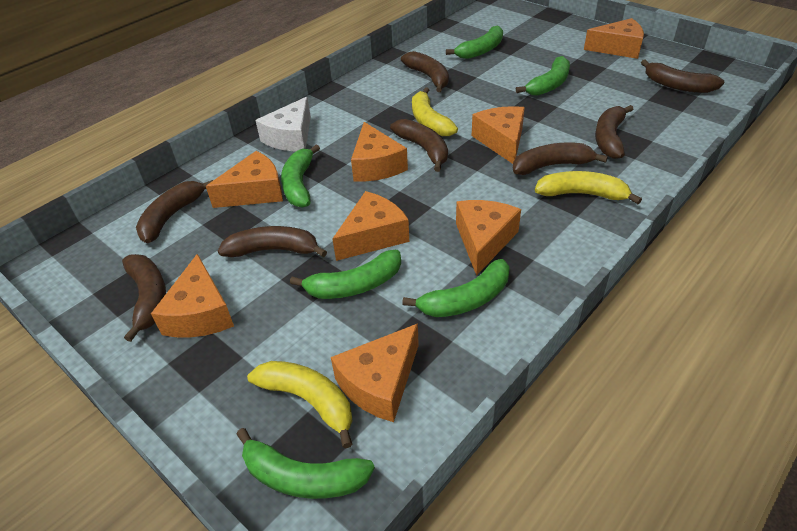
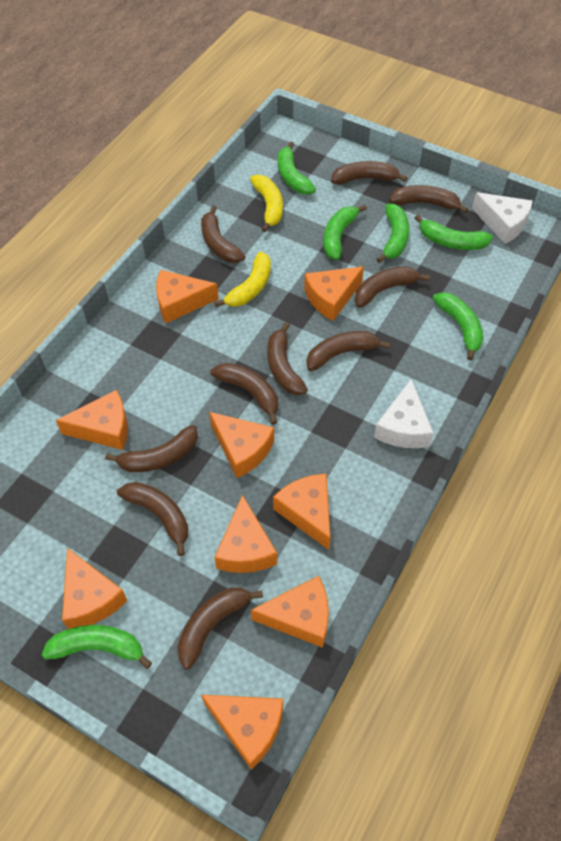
brown banana: [122,254,166,342] [136,180,213,243] [218,226,327,257] [390,119,448,172] [401,51,449,92] [513,142,608,175] [595,105,633,159] [641,60,724,93] = 8 -> [105,425,198,472] [117,482,188,556] [177,588,263,669] [201,205,246,263] [211,363,278,425] [267,322,308,395] [306,331,390,371] [331,161,407,184] [355,266,430,308] [389,185,468,213] = 10
orange cheese: [151,254,234,338] [206,151,283,208] [331,323,419,422] [332,191,409,261] [351,122,408,181] [456,200,521,276] [472,106,525,164] [584,18,644,59] = 8 -> [56,390,128,450] [62,548,127,629] [156,270,219,323] [201,695,283,770] [209,412,274,478] [214,495,277,573] [251,576,329,648] [273,474,331,550] [304,266,364,321] = 9
white cheese: [255,97,311,152] = 1 -> [374,379,433,448] [472,192,533,244] = 2
yellow banana: [247,361,353,449] [412,87,458,136] [535,171,642,204] = 3 -> [214,251,271,307] [250,175,283,232] = 2

